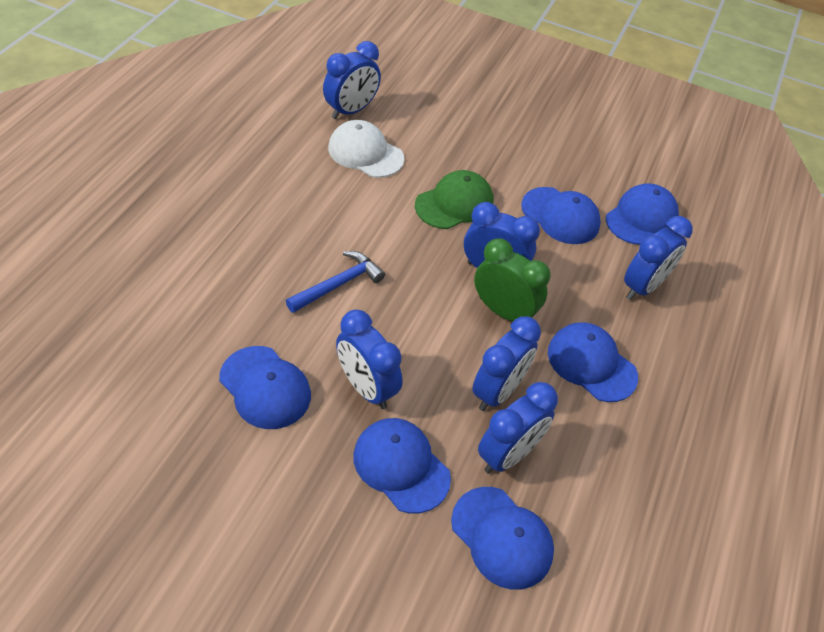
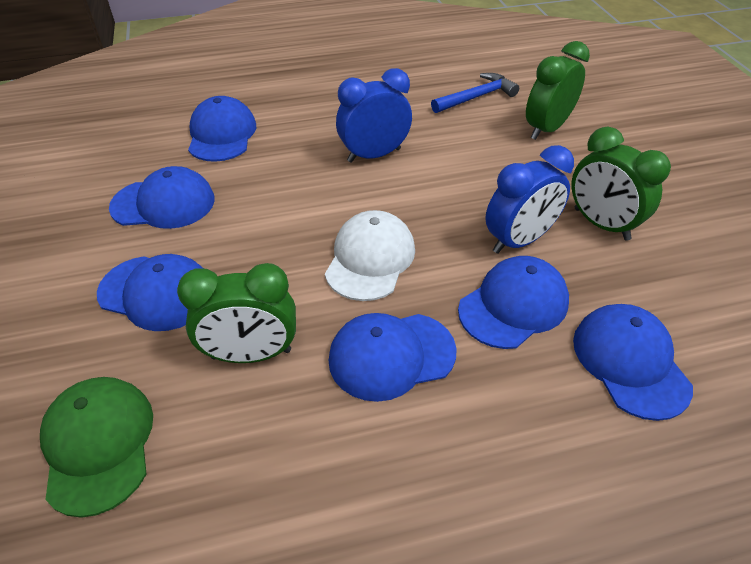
blue clock: [323,41,381,119] [336,310,403,409] [464,202,540,268] [472,316,541,411] [478,382,558,474] [624,216,693,300] = 6 -> [336,68,412,163] [485,145,574,254] = 2
green clock: [474,239,551,321] = 1 -> [177,263,296,363] [526,41,590,140] [572,127,671,241] = 3

